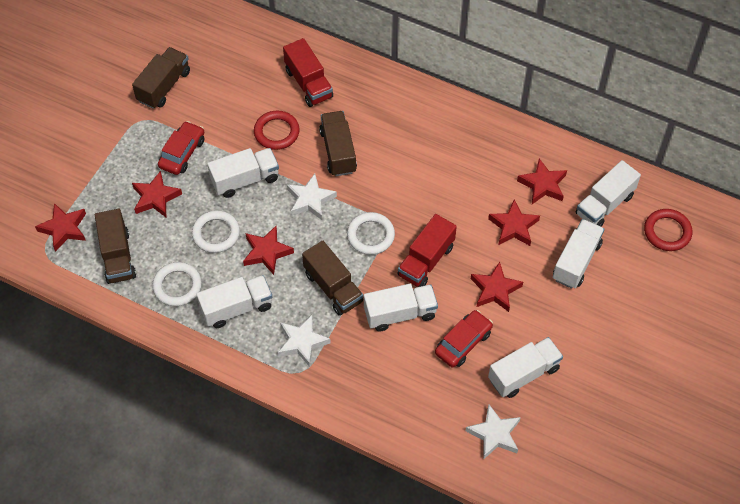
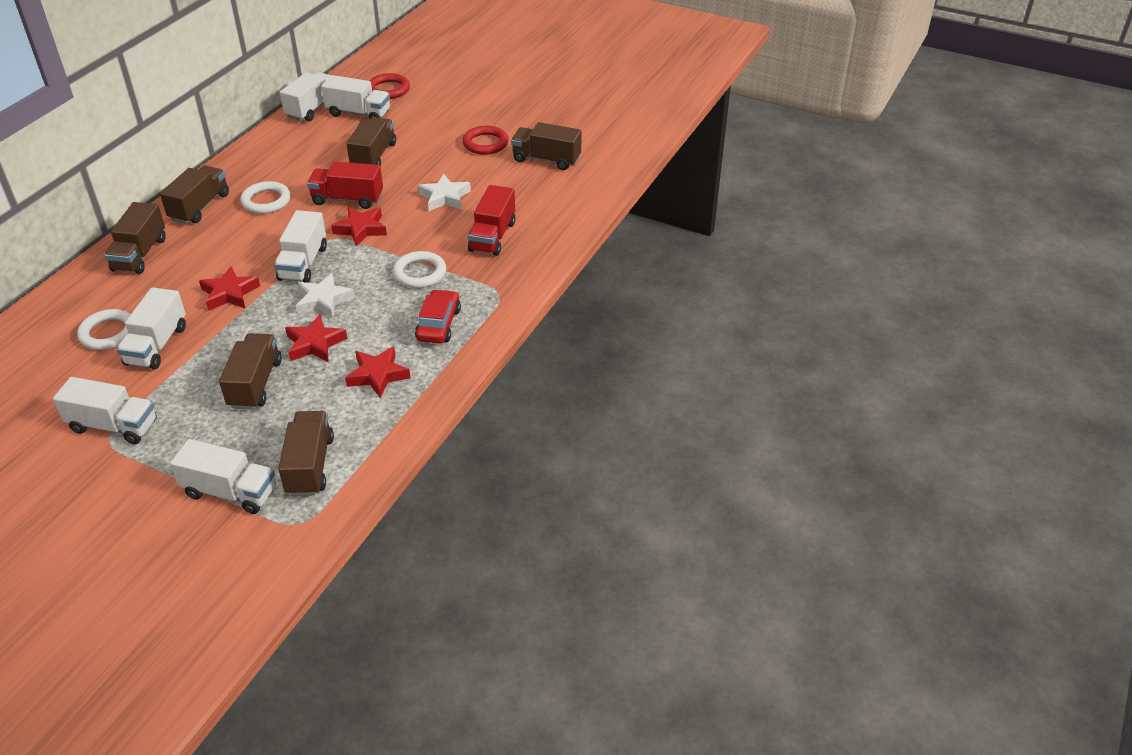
brown truck: [95,209,136,284] [132,47,190,109] [302,241,363,316] [319,111,357,176] = 4 -> [104,202,166,274] [160,165,229,224] [219,333,282,410] [278,411,334,496] [346,117,396,167] [511,122,582,170] = 6
red car: [158,121,204,175] [435,310,493,368] = 2 -> [415,289,461,344] = 1
red star: [35,203,86,252] [132,171,182,217] [243,226,294,275] [471,262,523,312] [488,199,540,246] [517,158,567,204] = 6 -> [199,266,260,311] [285,314,347,362] [331,207,387,246] [345,346,410,398] = 4
white star: [278,315,331,367] [287,174,337,220] [466,405,521,460] = 3 -> [296,273,355,319] [418,174,471,211] = 2

